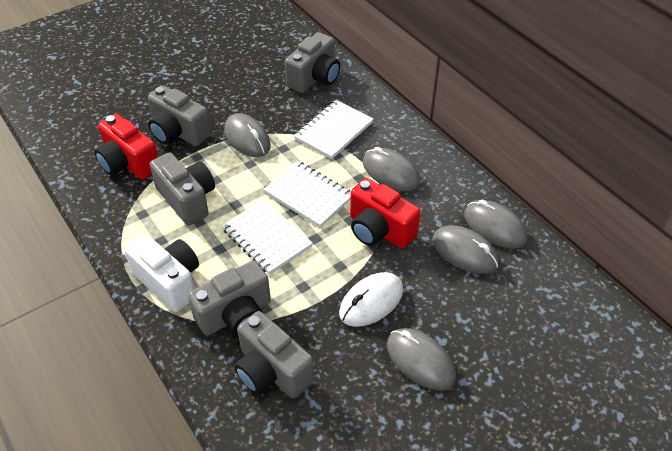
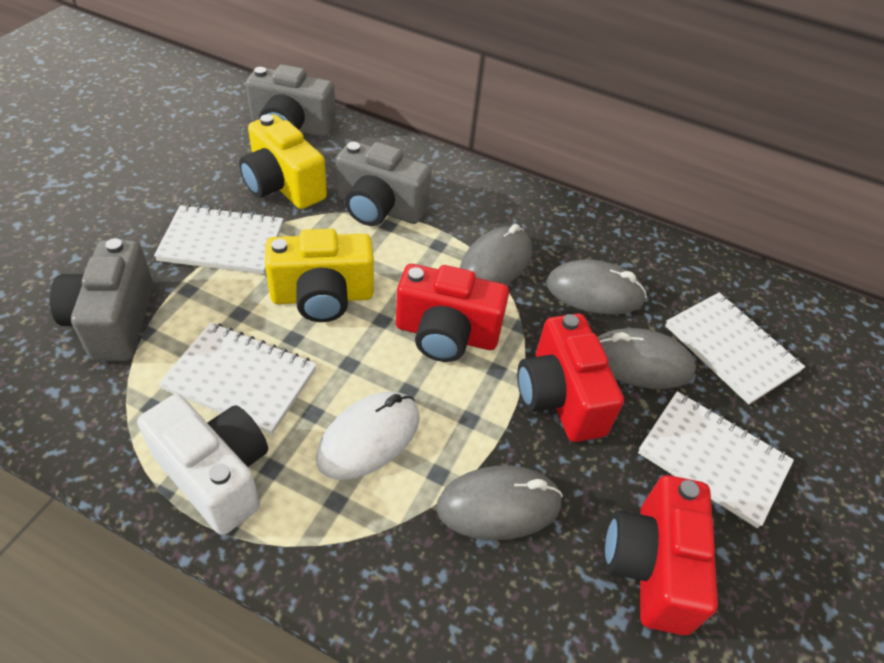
grey camera: [148,86,211,146] [150,153,215,226] [188,261,271,337] [234,311,314,398] [285,32,340,93] = 5 -> [50,238,153,361] [246,64,336,137] [336,141,432,226] = 3
grey mouse: [224,113,271,157] [363,147,420,191] [387,328,456,391] [432,225,499,274] [464,200,527,249] = 5 -> [436,466,563,540] [460,224,532,285] [546,259,647,315] [598,328,696,389] = 4
red camera: [94,114,158,180] [350,178,421,249] = 2 -> [396,264,509,362] [517,314,624,442] [604,475,718,635] = 3
white notebook: [222,199,313,275] [263,161,350,228] [294,100,374,159] = 3 -> [154,204,283,274] [159,322,317,435] [638,391,794,528] [665,292,805,405] = 4
yellow camera: none = 0 -> [239,114,327,209] [265,229,374,322] = 2

